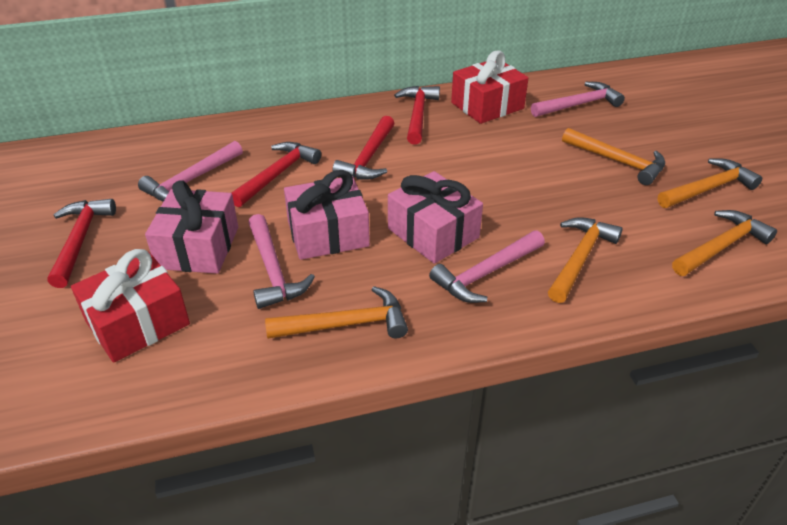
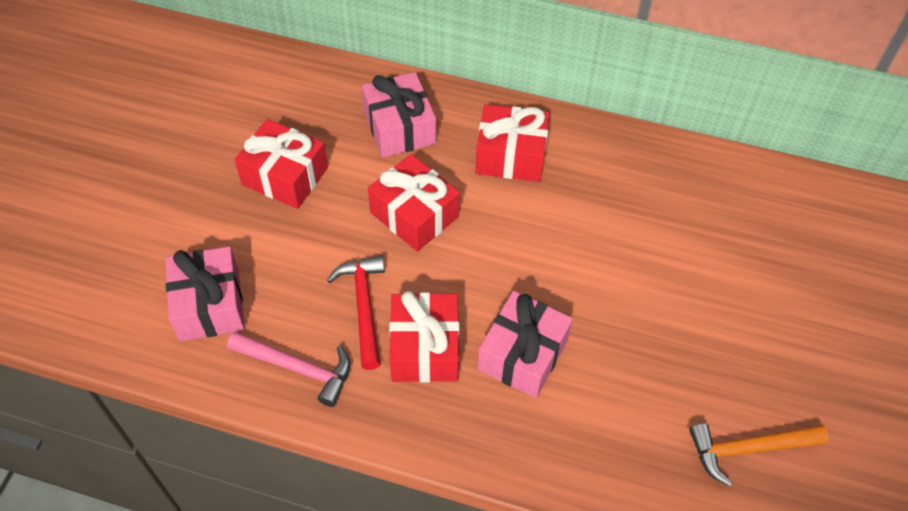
orange hammer: [265,286,408,339] [548,217,623,303] [562,128,665,185] [658,158,762,208] [672,210,777,276] = 5 -> [689,423,829,486] = 1
pink hammer: [138,141,243,202] [248,214,315,309] [429,230,545,303] [531,82,625,117] = 4 -> [227,332,350,407] = 1
red gift: [71,249,190,363] [451,50,528,124] = 2 -> [235,119,328,209] [368,154,460,251] [389,291,459,383] [475,104,550,182] = 4
red hammer: [48,199,116,288] [231,142,321,207] [332,116,395,180] [394,86,440,145] = 4 -> [327,255,385,370] = 1

